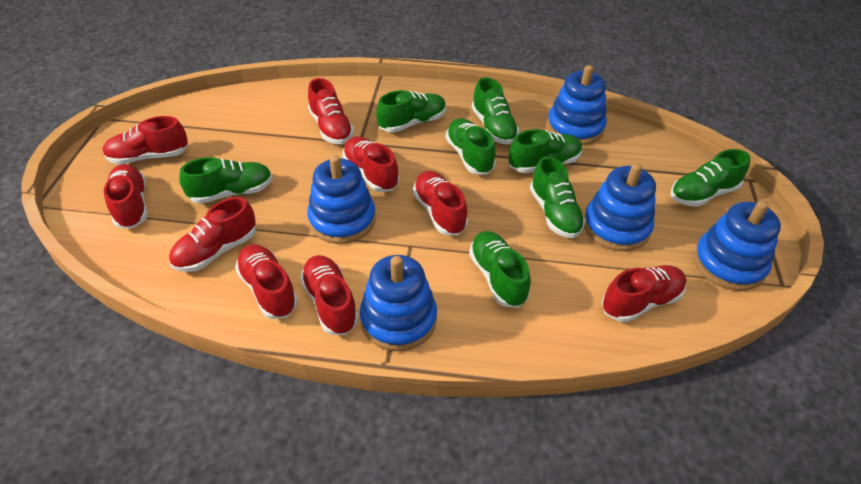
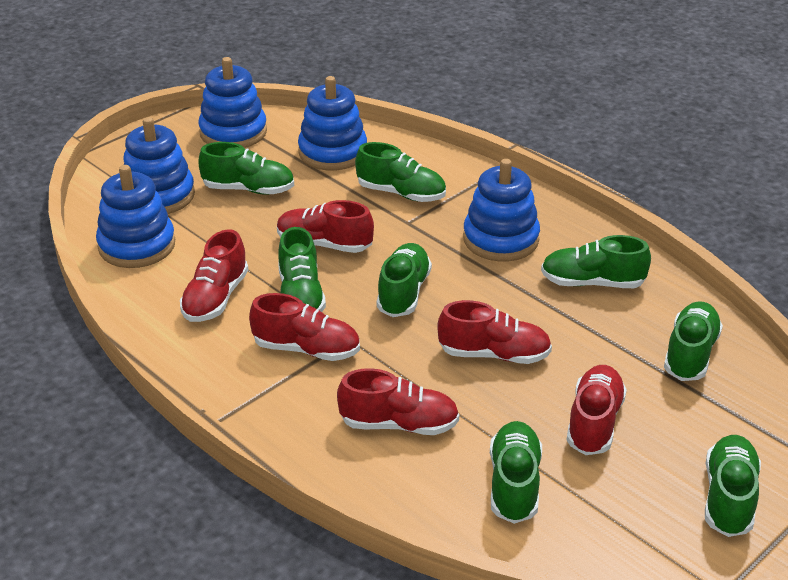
red shoe: [103,116,188,165] [104,164,148,229] [169,197,256,272] [235,244,298,319] [300,255,359,335] [308,78,354,144] [342,136,399,192] [413,171,468,235] [602,265,686,323] = 9 -> [180,229,248,322] [249,293,360,361] [277,200,374,253] [337,368,459,435] [437,300,552,364] [567,365,627,455] = 6

